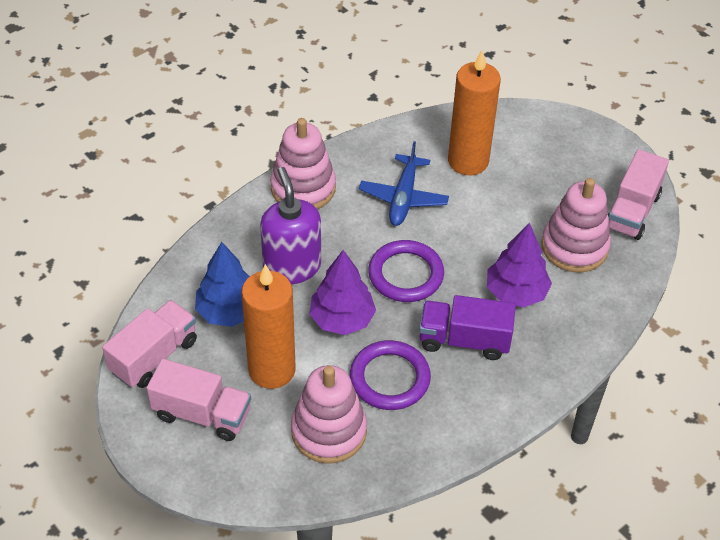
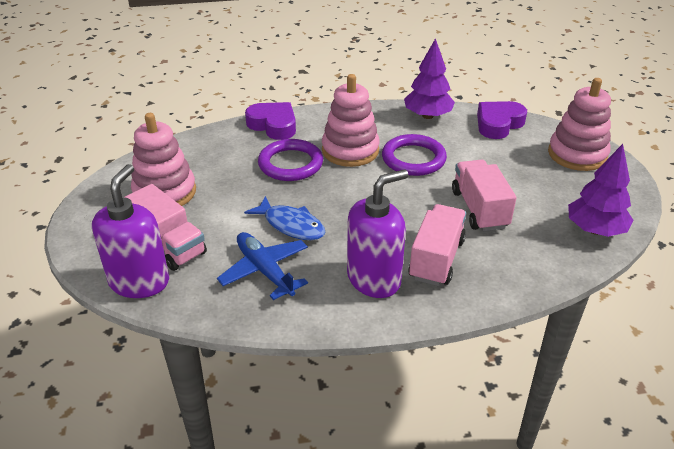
blue fish: none = 0 -> [244,196,325,240] = 1
blue tree: [195,242,250,327] = 1 -> none = 0
orange candle: [241,264,296,389] [448,50,501,175] = 2 -> none = 0
purple heart: none = 0 -> [245,102,296,140] [477,101,527,139] = 2
purple soap dispenser: [260,167,321,284] = 1 -> [92,164,169,298] [347,169,408,298] = 2
purple truck: [419,295,516,360] = 1 -> none = 0

